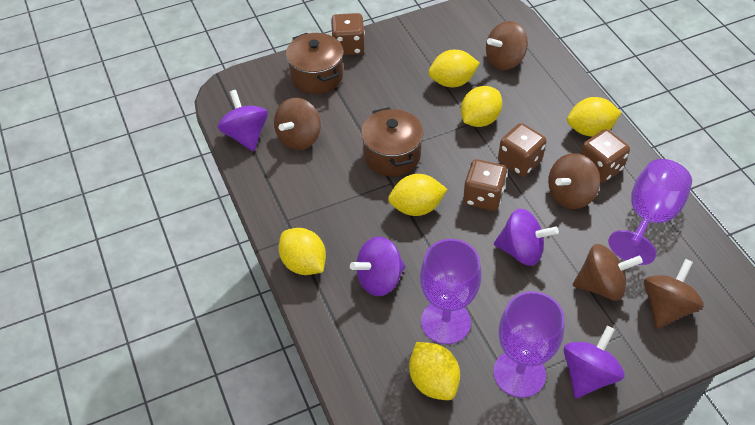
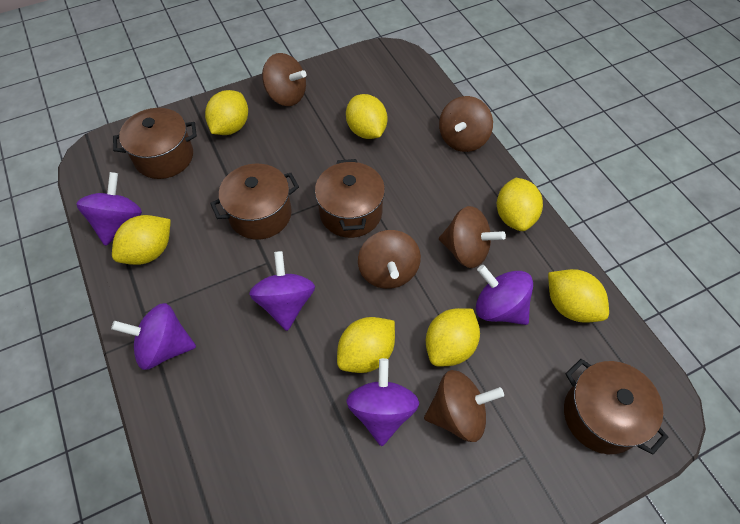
brown dice: [331,13,365,55] [463,159,507,211] [498,123,547,176] [580,129,630,183] = 4 -> none = 0
brown pot: [286,33,343,94] [361,107,424,176] = 2 -> [113,108,197,179] [210,164,299,240] [315,159,385,238] [564,359,668,455] = 4
purple goblet: [420,239,482,344] [494,291,565,398] [608,159,692,265] = 3 -> none = 0
purple spinning top: [218,90,268,152] [350,236,405,296] [494,209,559,266] [564,326,624,398] = 4 -> [76,172,142,246] [111,303,196,370] [249,251,315,331] [346,358,419,446] [476,265,533,325] = 5
yellow lemon: [278,228,326,275] [388,174,448,216] [409,342,460,400] [428,50,480,87] [461,86,502,127] [567,97,622,137] = 6 -> [112,215,171,265] [205,90,248,135] [337,317,395,373] [346,94,387,139] [426,308,480,366] [497,178,543,231] [548,269,609,323] = 7

